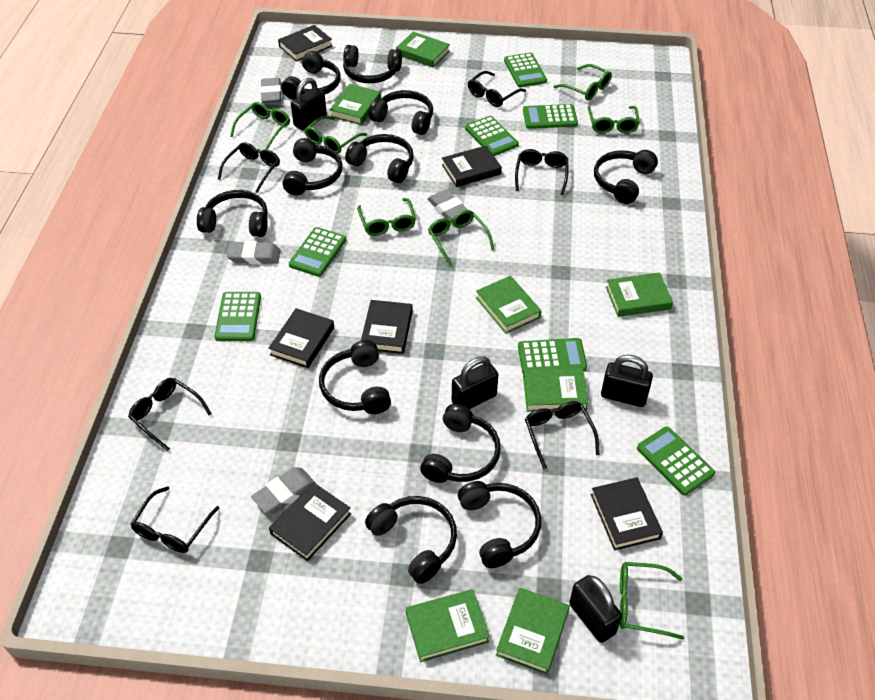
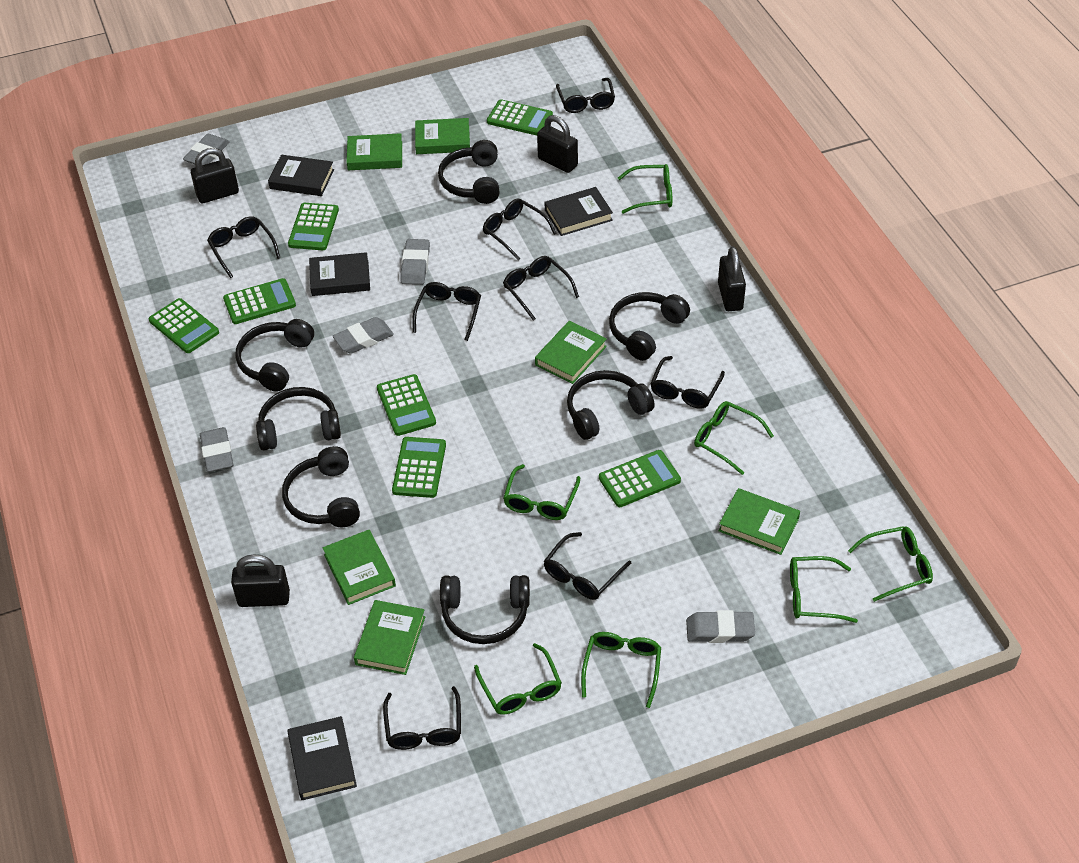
black book: [268,308,334,368] [269,482,351,561] [278,25,332,62] [361,300,413,354] [442,146,502,187] [591,477,663,551] = 6 -> [268,155,334,196] [288,716,357,800] [309,252,370,296] [545,187,613,236] = 4
black glasses: [128,378,212,451] [130,486,219,553] [218,142,280,193] [468,71,526,107] [515,149,568,195] [525,401,600,469] = 6 -> [207,216,280,278] [383,686,461,750] [412,282,481,341] [483,199,557,261] [503,256,579,321] [543,532,631,600] [556,78,615,113] [650,356,725,409] = 8
black headphones: [197,190,268,237] [281,51,341,100] [283,138,342,195] [319,340,391,414] [343,45,402,83] [345,134,414,183] [365,496,457,584] [369,90,433,135] [420,404,501,483] [458,481,541,568] [594,150,658,204] = 11 -> [235,319,314,392] [256,387,341,450] [282,446,360,527] [438,140,499,204] [440,575,530,644] [567,370,655,440] [609,292,690,361] = 7
green book: [330,84,381,125] [396,32,450,68] [406,589,490,662] [476,276,541,334] [496,587,570,675] [523,368,589,412] [606,273,673,317] = 7 -> [323,530,396,605] [347,133,402,170] [354,600,426,675] [415,118,470,154] [535,321,607,384] [719,488,800,555] = 6
grey eraser: [227,241,281,264] [251,467,315,514] [260,78,281,104] [427,189,468,222] = 4 -> [183,134,230,165] [200,427,233,472] [333,317,394,354] [401,239,430,285] [686,610,755,643] = 5

